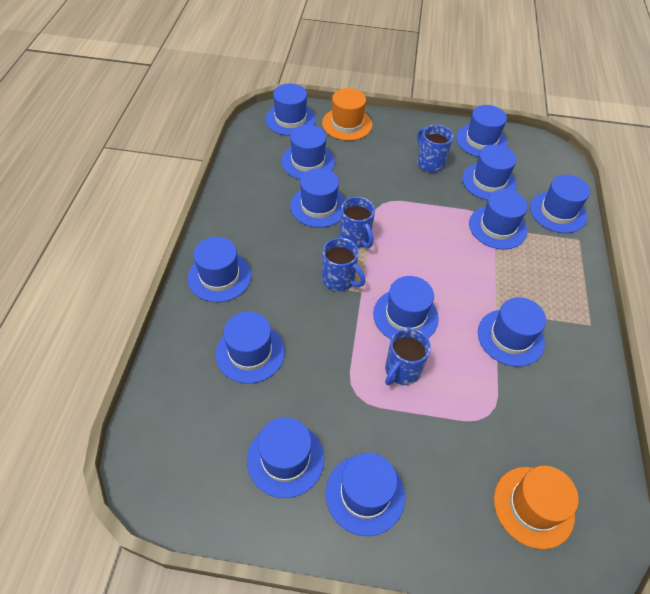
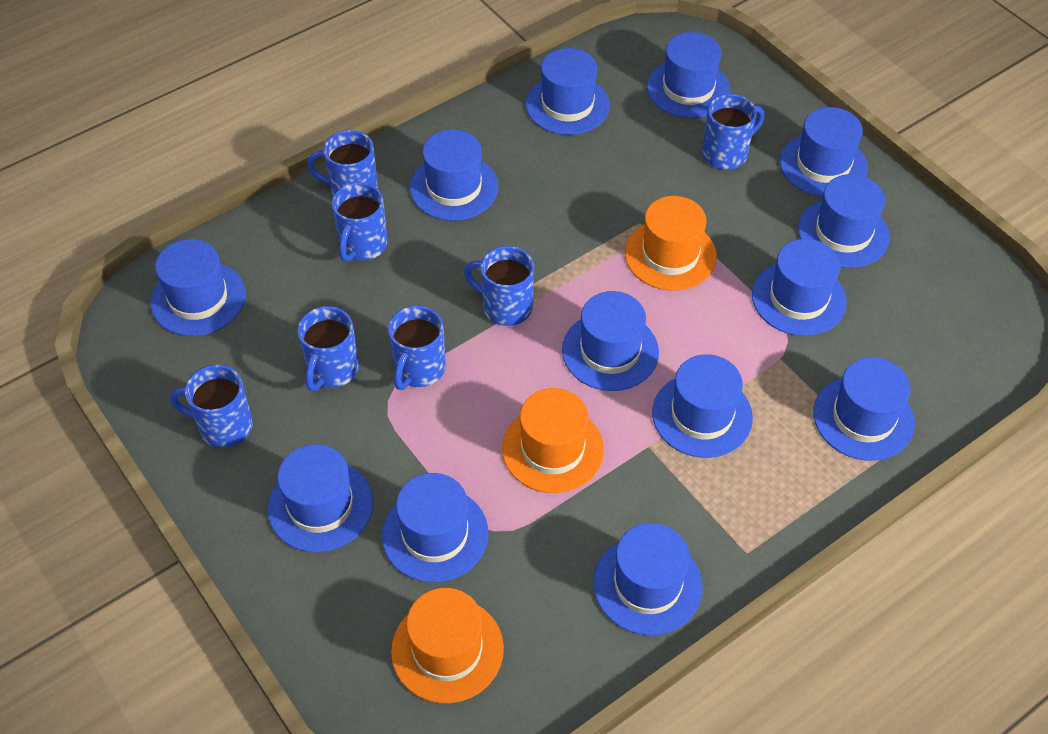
blue mug: [322,238,365,291] [339,197,375,248] [385,328,431,385] [417,125,453,172] = 4 -> [170,365,253,448] [297,306,359,391] [307,130,378,196] [332,182,388,262] [388,306,446,390] [464,246,534,326] [702,94,764,169] = 7
orange hat: [322,88,372,141] [494,466,579,549] = 2 -> [391,588,504,704] [502,388,604,493] [625,196,717,291] = 3

